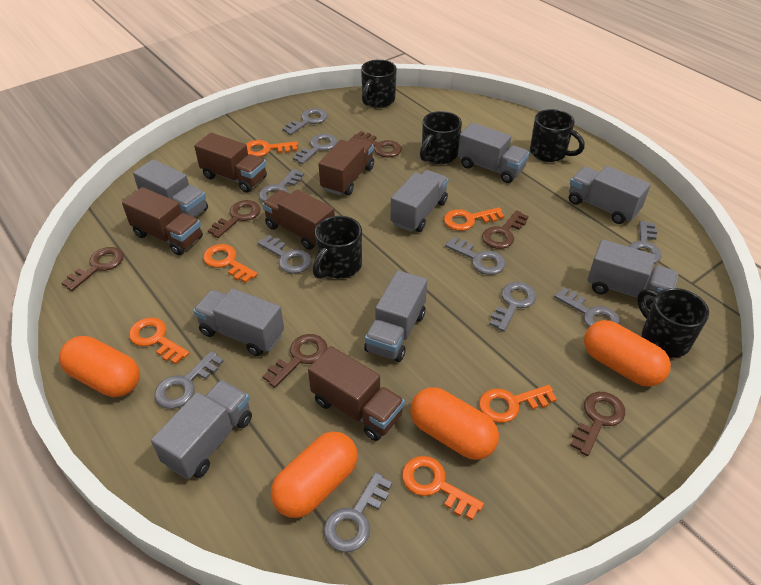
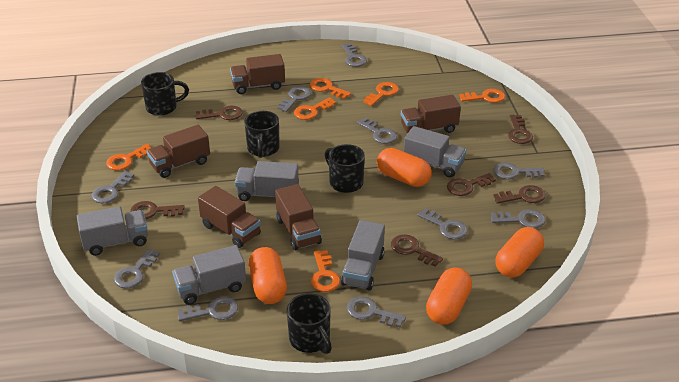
black mug: [313,216,362,279] [361,59,397,108] [420,111,462,164] [530,109,585,162] [637,288,709,358] = 5 -> [141,72,189,116] [244,111,280,158] [287,293,332,354] [325,144,365,193] = 4
grey truck: [133,159,208,217] [151,380,252,479] [193,288,284,356] [364,270,427,362] [391,170,449,232] [458,123,529,183] [569,166,651,224] [587,239,678,310] = 8 -> [77,206,148,256] [172,245,246,305] [235,161,299,201] [341,220,385,290] [404,126,466,177] = 5

